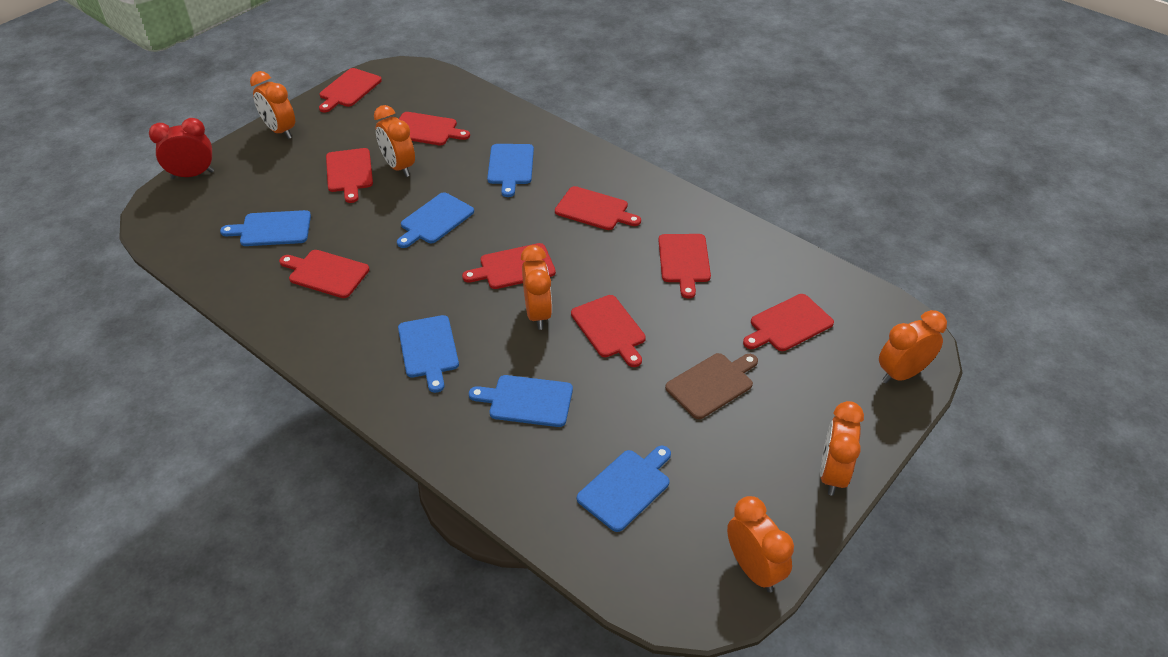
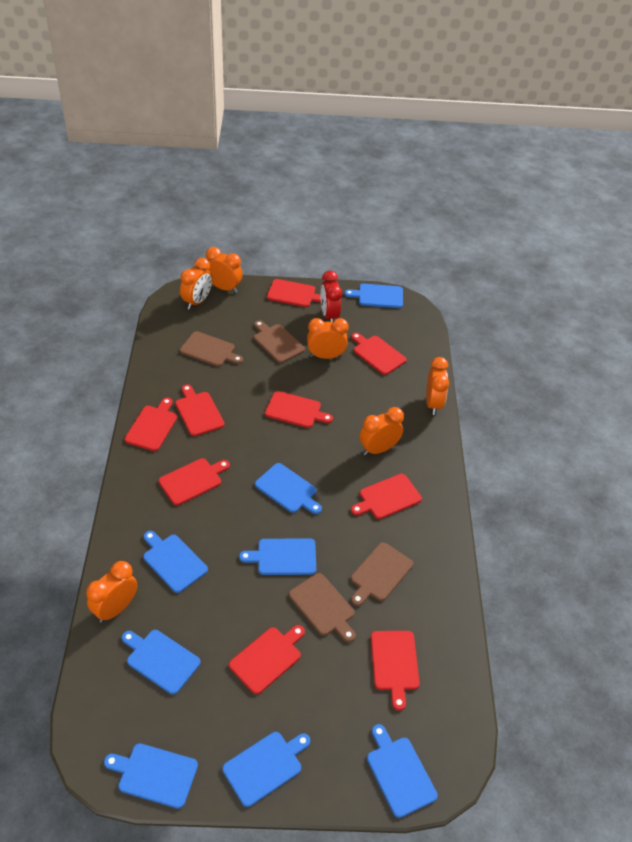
blue cutting board: [220,210,311,246] [397,192,474,248] [398,315,459,393] [469,375,573,427] [487,144,534,197] [577,446,671,532] = 6 -> [104,743,198,809] [122,630,201,695] [143,531,208,593] [222,732,310,807] [239,539,316,575] [255,463,322,514] [345,284,403,308] [367,724,438,818] = 8
brown cutting board: [665,353,758,419] = 1 -> [180,331,243,367] [254,320,305,363] [289,573,356,642] [351,542,413,606] = 4

